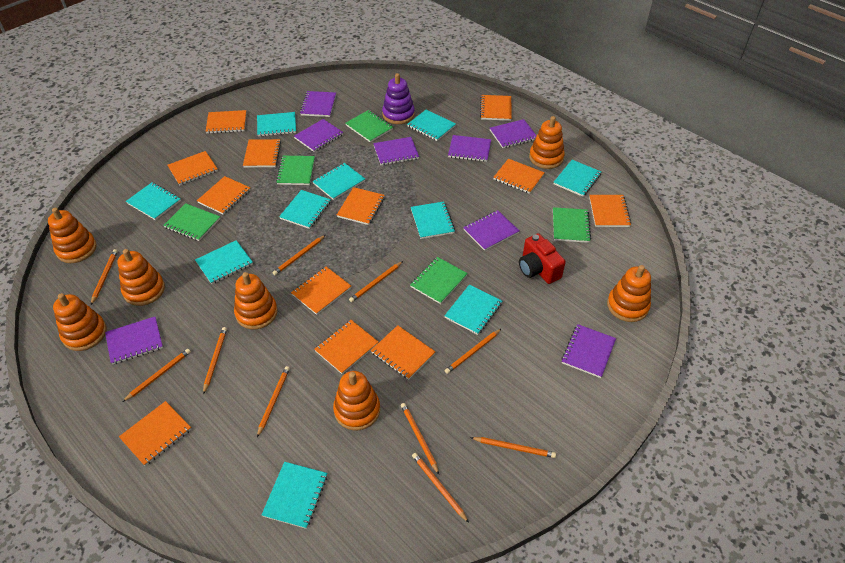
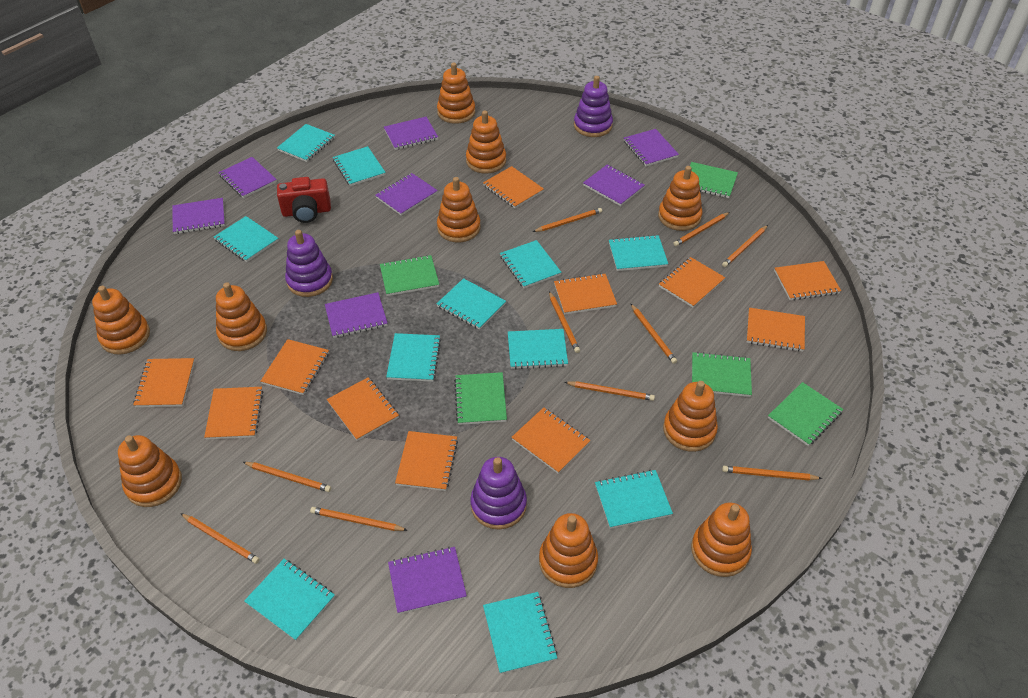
orange notebook: [119,401,191,466] [168,151,218,185] [197,176,251,215] [206,110,247,134] [243,139,281,168] [291,267,351,315] [314,320,378,374] [337,187,385,225] [371,325,435,380] [480,95,512,121] [493,159,545,194] [589,195,631,227] = 12 -> [133,358,195,407] [204,387,264,439] [260,339,329,395] [327,377,399,441] [395,431,458,491] [483,166,544,208] [511,407,591,474] [554,273,617,315] [659,257,725,308] [747,308,805,352] [774,261,841,301] = 11
orange stacking toy: [48,208,97,263] [53,293,107,351] [118,249,165,306] [234,272,278,329] [333,371,380,431] [529,116,565,169] [607,265,651,322] = 7 -> [92,286,150,355] [118,435,182,507] [216,282,267,351] [437,63,475,124] [437,177,481,242] [466,110,506,174] [539,513,598,588] [658,166,703,231] [663,381,718,452] [691,503,752,577] = 10
purple stacking toy: [382,73,415,124] = 1 -> [285,230,333,297] [470,457,527,530] [574,76,613,137] = 3
turquoise notebook: [126,182,181,220] [195,240,253,284] [257,112,296,137] [262,462,328,529] [279,190,331,229] [312,163,365,200] [407,109,456,141] [411,201,455,239] [444,284,502,335] [554,160,601,197] = 10 -> [214,216,279,262] [244,559,335,641] [277,124,335,162] [333,146,386,186] [386,333,441,382] [436,278,506,330] [483,592,558,674] [500,240,562,288] [508,329,568,369] [595,470,673,529] [609,235,668,271] = 11

